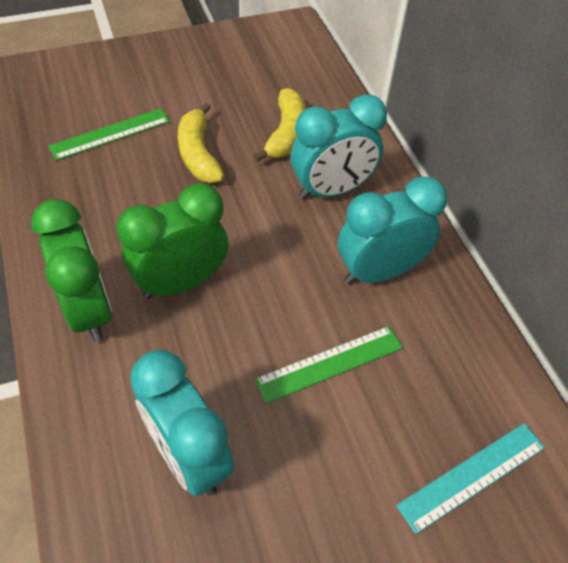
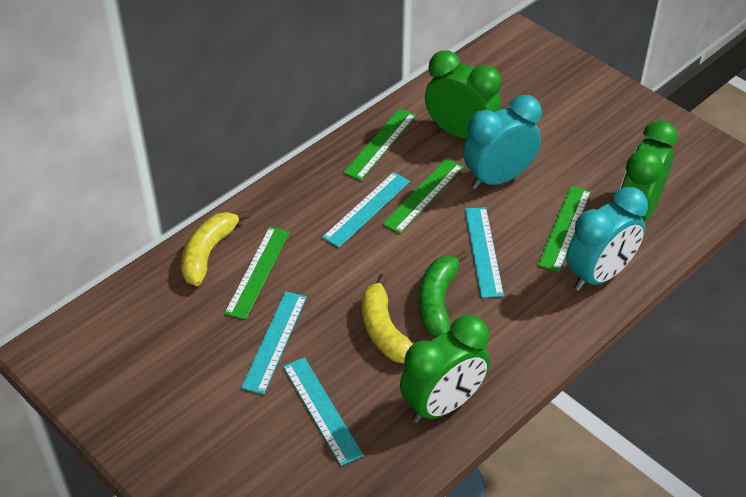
green banana: none = 0 -> [418,251,468,336] = 1
green clock: [31,199,112,342] [116,183,228,299] = 2 -> [400,315,490,423] [425,50,501,139] [620,120,678,221] = 3
green ruler: [48,108,170,161] [254,326,403,404] = 2 -> [224,227,290,320] [343,108,416,180] [382,158,464,234] [538,186,591,272] = 4
turquoise clock: [130,350,234,496] [291,94,387,200] [338,176,447,284] = 3 -> [463,95,542,190] [566,187,648,291] = 2
turquoise ruler: [396,423,545,534] = 1 -> [241,291,307,394] [283,357,363,466] [322,172,410,248] [465,207,504,298] = 4

